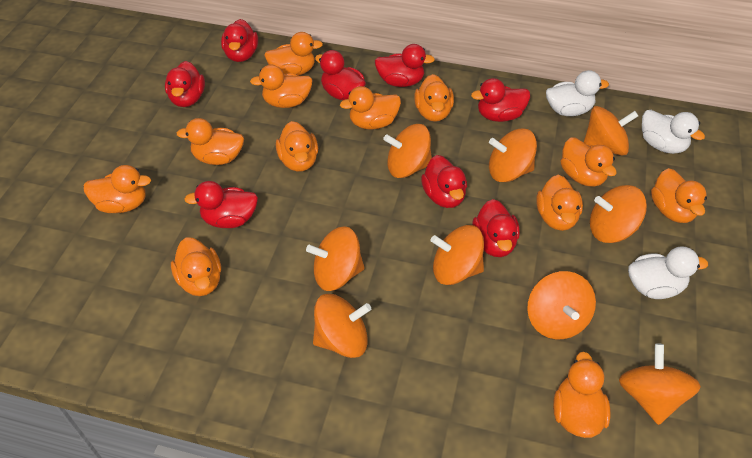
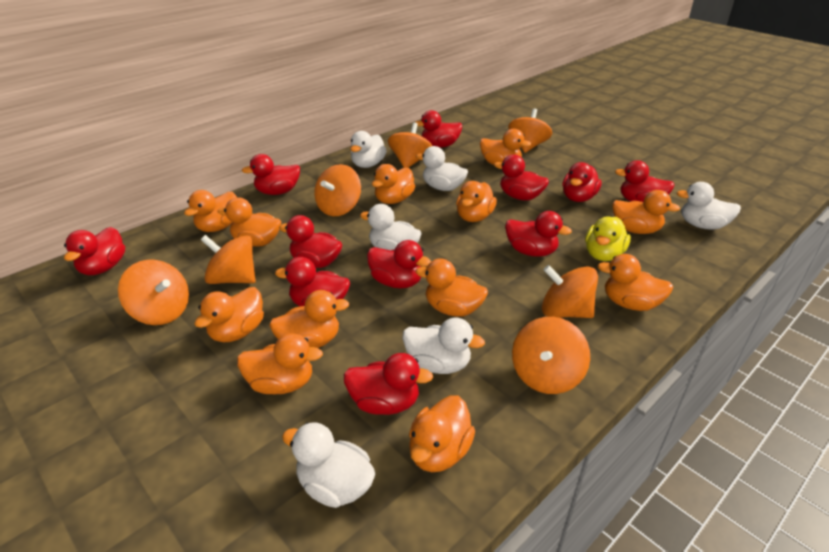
orange spinning top: [306,226,364,291] [313,294,371,358] [383,124,432,178] [431,225,484,285] [489,128,537,182] [527,271,596,339] [584,106,638,155] [590,185,647,243] [619,343,701,425] = 9 -> [118,260,189,325] [201,235,256,284] [314,164,361,216] [388,122,432,168] [508,109,552,153] [512,317,590,394] [542,265,598,318] = 7
red duck: [165,61,205,107] [184,181,258,228] [221,19,258,62] [315,50,366,100] [375,44,435,87] [421,155,467,208] [471,78,530,122] [472,199,520,257] = 8 -> [64,227,125,275] [242,154,300,195] [275,257,350,306] [279,215,343,268] [344,353,433,415] [367,240,431,288] [415,110,462,148] [494,154,549,201] [505,211,572,257] [562,162,602,202] [615,160,674,202] = 11
white duck: [546,70,609,116] [628,246,708,299] [642,110,705,154] = 3 -> [282,423,375,508] [350,131,387,168] [360,204,422,250] [402,317,485,374] [416,146,468,191] [676,182,741,230] = 6
yellow duck: none = 0 -> [585,217,631,261] = 1

